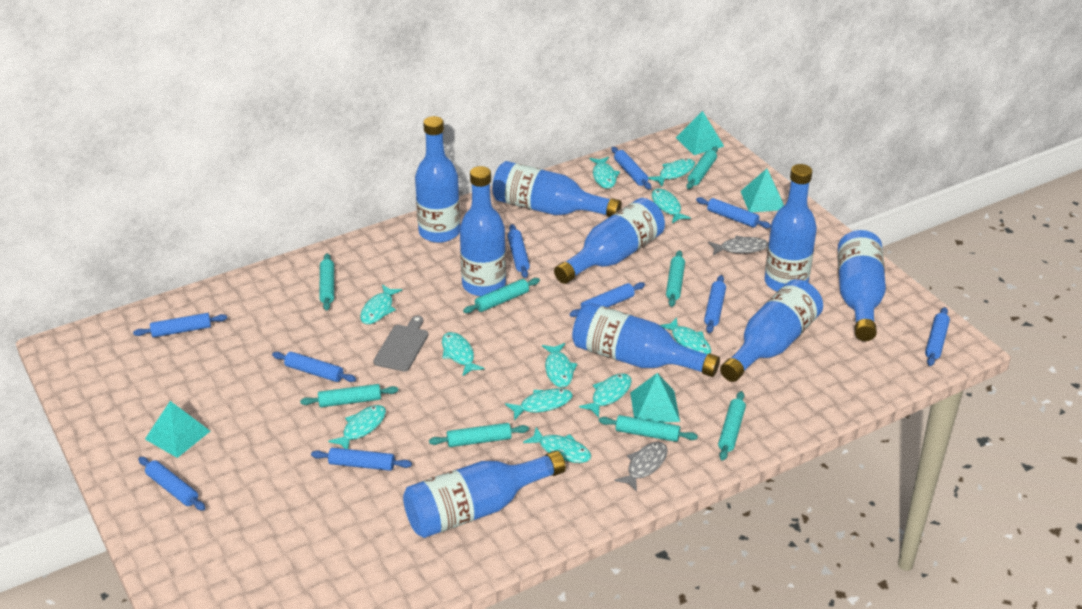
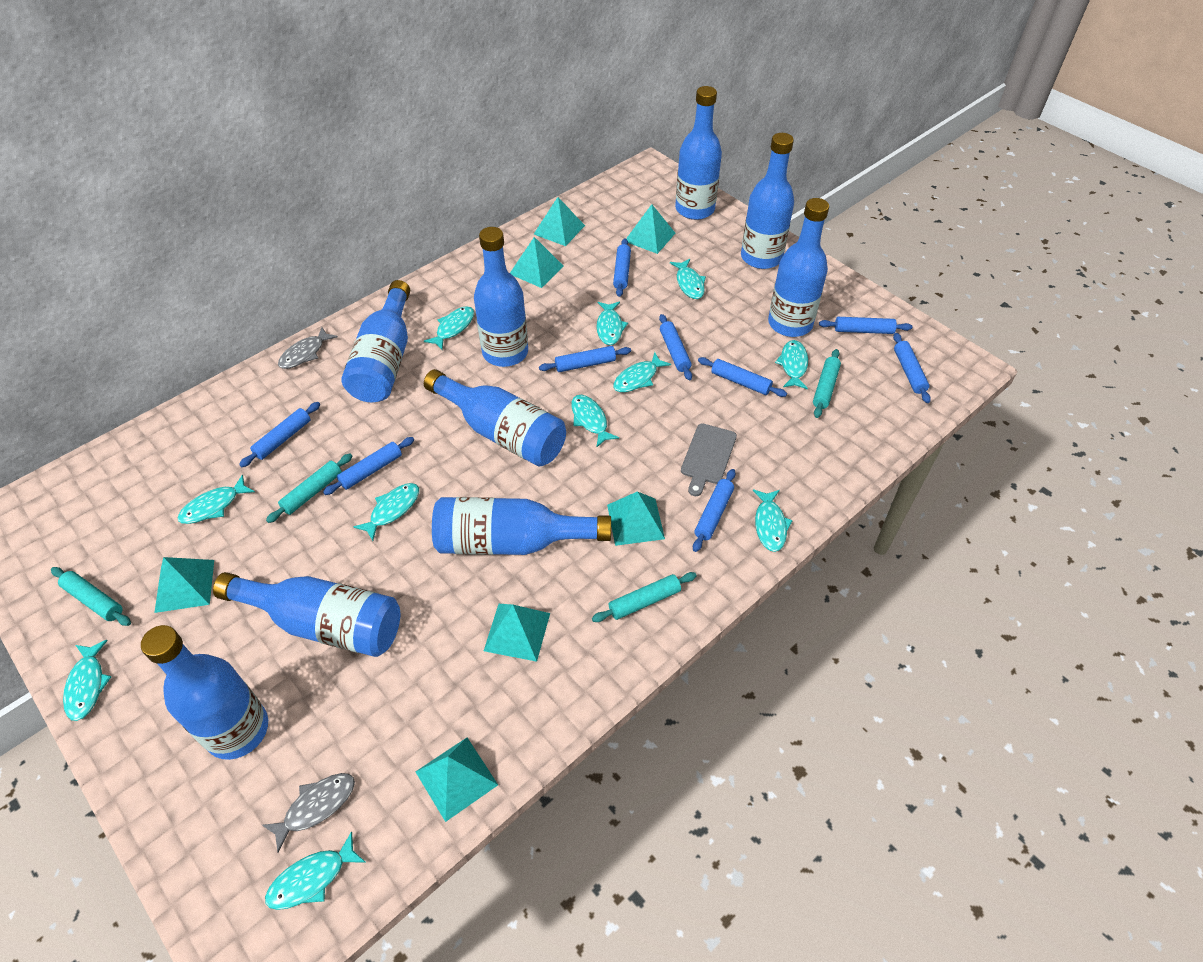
blue rolling pin: [133,313,227,338] [138,457,206,511] [272,352,356,382] [311,448,412,471] [508,224,530,278] [570,282,645,317] [611,147,651,190] [696,197,771,229] [704,275,726,333] [925,307,950,366] = 10 -> [239,402,320,467] [323,437,414,495] [539,346,631,372] [613,238,631,297] [659,314,692,380] [693,469,736,552] [698,357,787,397] [819,317,912,334] [893,333,931,403] = 9
turquoise pyramid: [145,401,210,458] [630,373,680,423] [676,111,725,155] [741,169,784,212] = 4 -> [154,557,214,613] [416,738,498,822] [484,604,550,662] [510,237,564,288] [534,197,585,246] [607,491,665,546] [626,204,675,254] = 7
turquoise rolling pin: [300,384,398,407] [319,253,334,310] [429,423,529,447] [463,278,540,313] [599,415,698,442] [666,250,685,307] [686,146,718,189] [718,391,746,461] = 8 -> [51,567,131,626] [266,454,352,523] [592,572,697,622] [813,349,841,418] = 4

